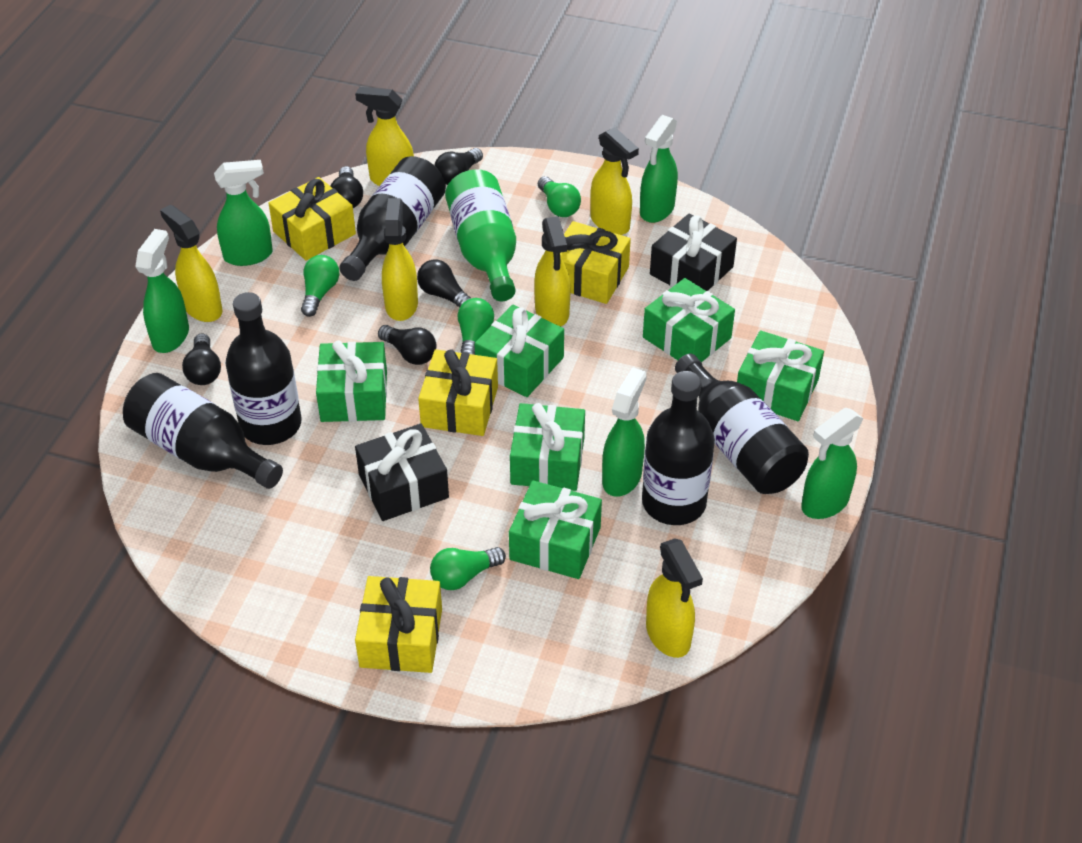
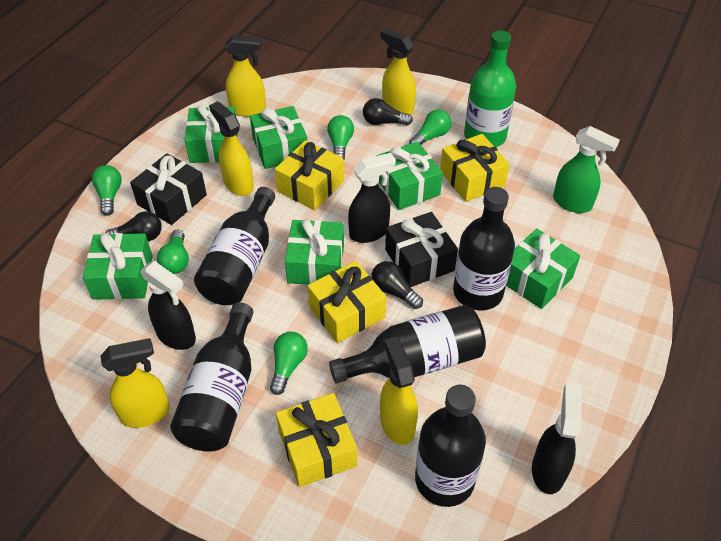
black light bulb: [182,333,221,385] [331,166,363,208] [378,325,437,365] [417,259,472,308] [434,148,483,185] = 5 -> [106,211,162,241] [363,98,413,125] [371,261,423,309] = 3
black spray bottle: none = 0 -> [140,261,196,350] [348,153,396,243] [532,384,582,494] = 3
green light bulb: [301,255,339,317] [430,547,506,590] [458,298,494,355] [538,176,581,217] = 4 -> [92,165,122,216] [157,230,189,274] [270,332,308,395] [327,115,354,159] [409,109,451,145] = 5
green spray bottle: [135,229,189,353] [214,160,273,266] [602,367,647,497] [640,115,678,223] [801,408,864,519] = 5 -> [553,126,620,213] = 1
yellow spray bottle: [160,204,222,322] [355,87,414,186] [382,198,418,321] [534,216,570,327] [590,127,639,235] [646,538,703,658] = 6 -> [100,338,170,428] [209,101,254,196] [225,35,266,117] [380,28,416,115] [380,337,418,445] = 5

